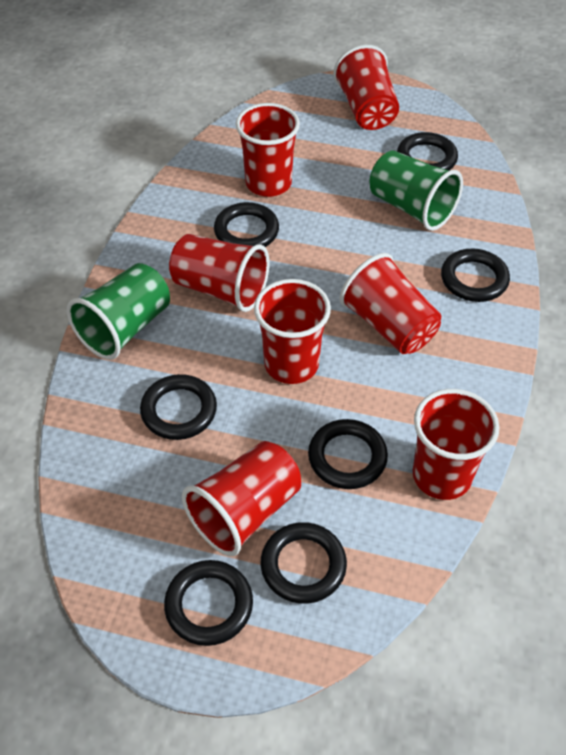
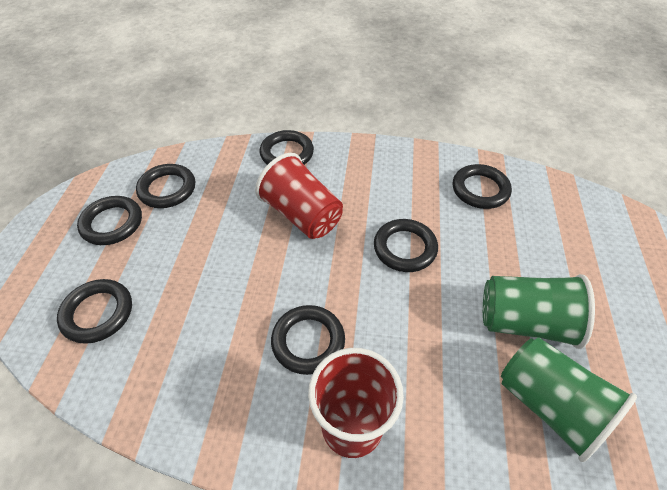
red cup: [169,234,269,312] [182,441,301,556] [236,103,300,197] [254,279,331,384] [333,44,399,130] [340,253,441,354] [413,389,499,500] = 7 -> [255,153,343,239] [308,348,404,458] = 2

